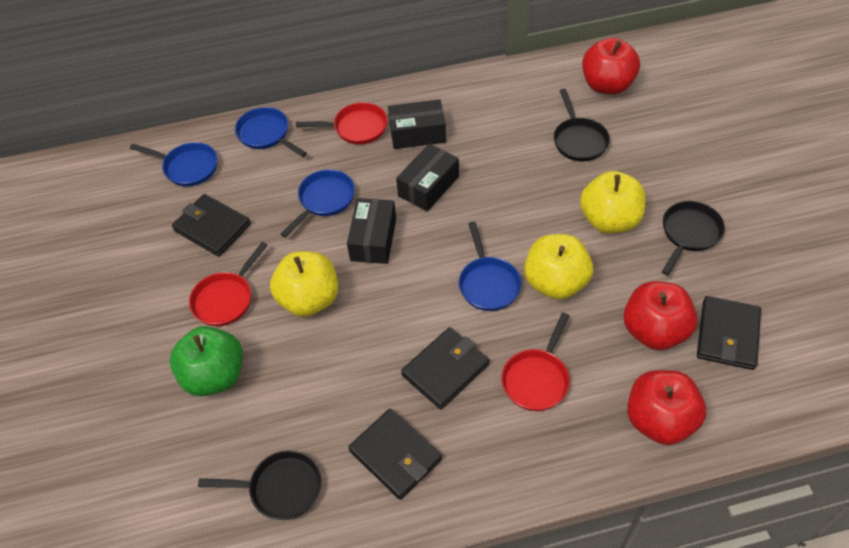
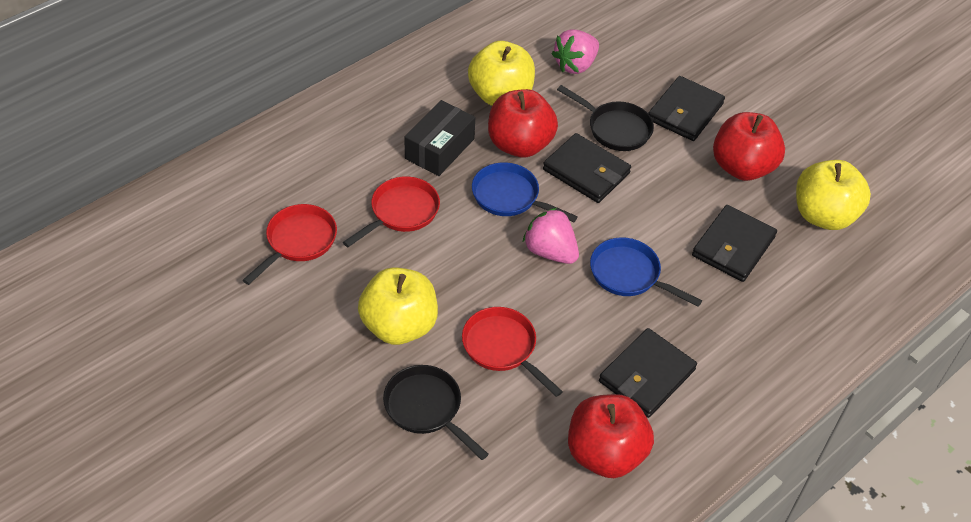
black box: [347,198,396,264] [388,99,446,149] [396,144,459,212] = 3 -> [404,100,475,176] = 1
black pan: [198,450,321,520] [554,89,610,161] [662,201,725,275] = 3 -> [383,365,489,460] [557,85,654,151] = 2
blue pan: [130,142,217,187] [235,107,307,157] [281,169,355,238] [459,221,521,311] = 4 -> [472,162,578,222] [590,237,702,307] = 2
green apple: [170,326,243,396] = 1 -> none = 0
pink strawberry: none = 0 -> [523,208,579,264] [552,29,599,74] = 2

